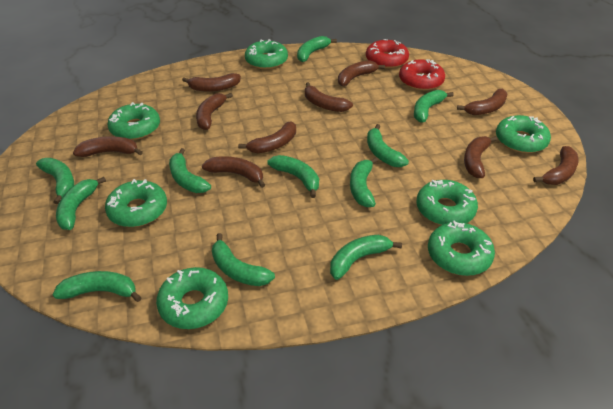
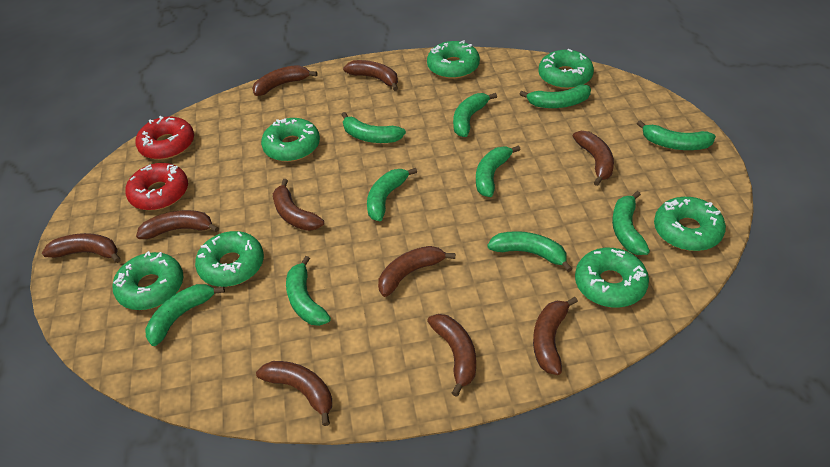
green banana: [36,158,74,204] [53,271,142,302] [56,177,106,230] [169,148,211,193] [212,233,275,286] [267,155,319,198] [297,36,337,62] [330,235,402,280] [350,157,378,207] [367,124,409,167] [414,90,454,122] = 11 -> [145,284,225,346] [286,256,331,326] [342,112,406,143] [367,168,417,221] [453,93,497,137] [476,145,521,197] [487,231,573,272] [519,85,591,108] [612,191,650,255] [637,120,716,150] = 10

